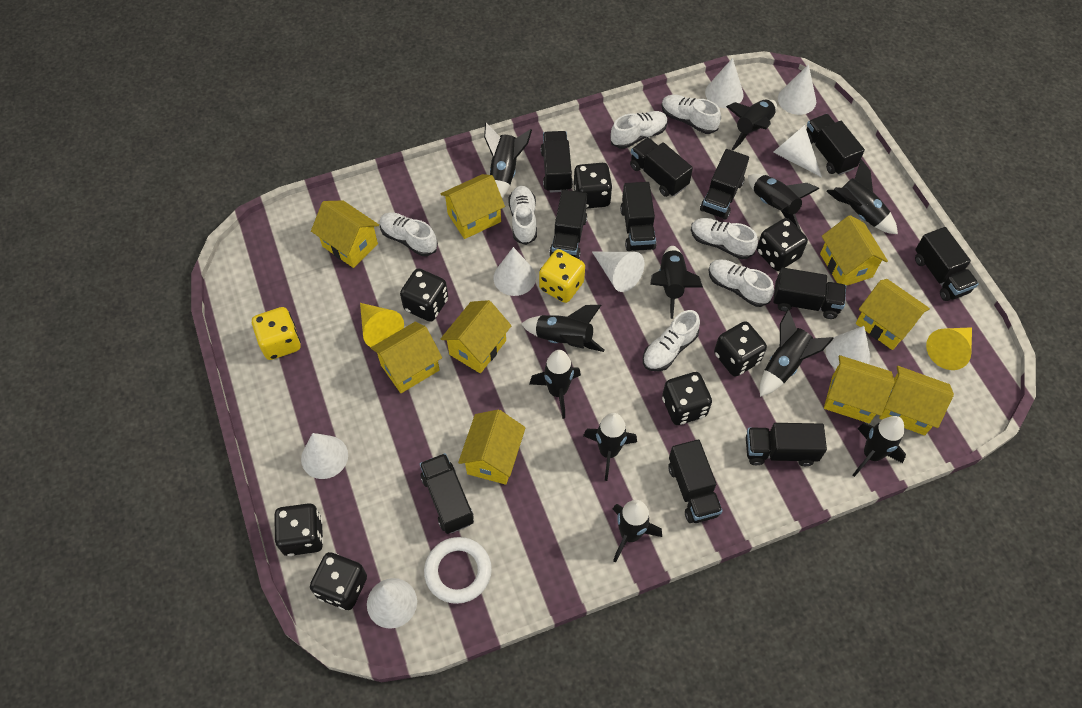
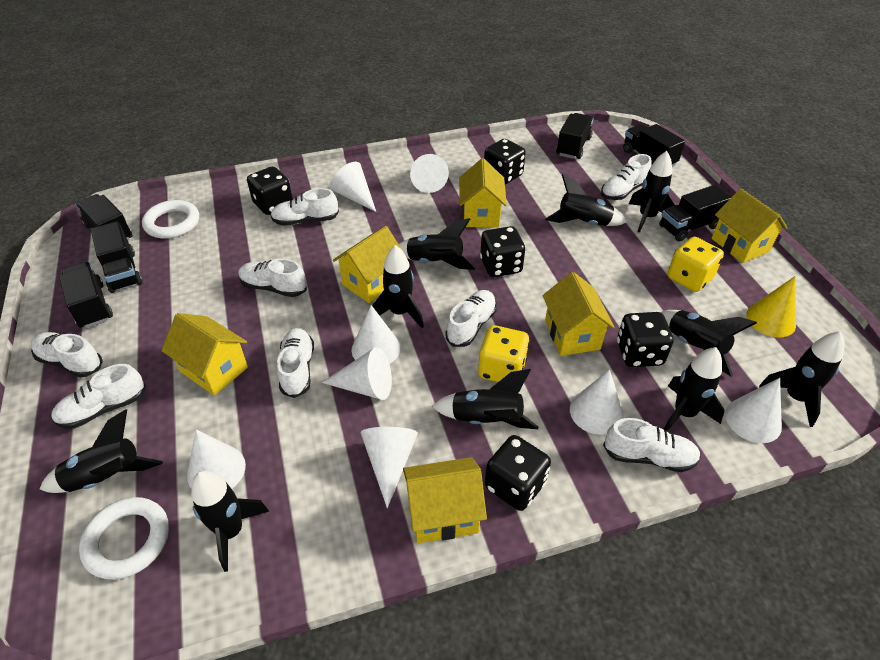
black dice: [274,503,324,556] [310,552,367,610] [400,268,448,322] [574,163,613,209] [662,372,712,425] [714,321,767,377] [757,218,808,271] = 7 -> [247,166,293,215] [480,226,525,277] [484,139,526,184] [485,435,551,511] [617,312,674,367] = 5
black rocket: [484,123,532,198] [521,305,604,352] [530,350,581,419] [583,413,637,481] [613,500,662,563] [650,246,703,319] [726,99,777,151] [748,174,820,230] [760,309,834,397] [826,159,898,234] [853,416,906,477] = 11 -> [40,410,163,493] [191,471,269,572] [372,245,424,328] [399,218,475,270] [432,369,538,429] [545,174,627,226] [629,151,675,233] [661,310,757,377] [663,347,724,431] [759,331,845,427] = 10
black truck: [420,453,474,534] [541,131,573,192] [549,190,587,259] [620,182,657,251] [630,138,693,197] [668,439,723,523] [700,149,749,220] [746,423,827,466] [773,268,846,319] [806,114,865,175] [915,227,979,301] = 11 -> [59,262,113,328] [75,194,133,240] [91,221,143,293] [556,113,594,159] [623,124,685,167] [659,185,731,242] = 6
white ring: [424,537,492,604] = 1 -> [79,497,169,580] [142,200,199,239] = 2
white shoe: [380,212,438,256] [508,186,537,245] [610,111,668,149] [643,310,700,371] [661,95,721,134] [691,218,758,259] [709,259,774,307] = 7 -> [31,332,103,377] [51,364,146,429] [238,259,307,297] [271,188,339,226] [277,328,314,398] [445,290,497,347] [601,154,652,200] [603,418,701,472] = 8
yellow cone: [360,303,404,347] [926,327,972,370] = 2 -> [746,276,796,338] = 1
yellow house: [311,201,379,268] [371,322,442,393] [441,174,505,239] [441,300,512,373] [458,410,526,485] [820,215,888,286] [824,355,895,423] [855,279,930,350] [879,366,954,435] = 9 -> [162,313,248,396] [333,226,402,303] [403,457,487,543] [459,158,507,227] [543,272,615,356] [712,188,787,263] = 6

